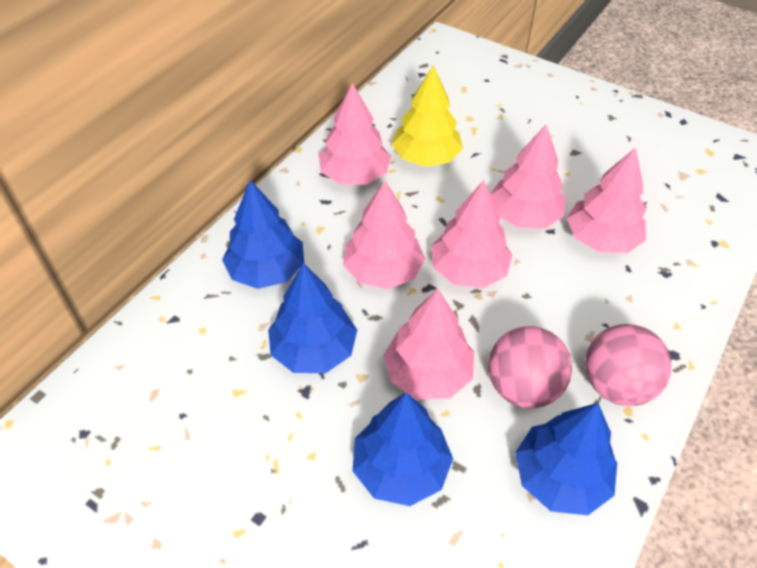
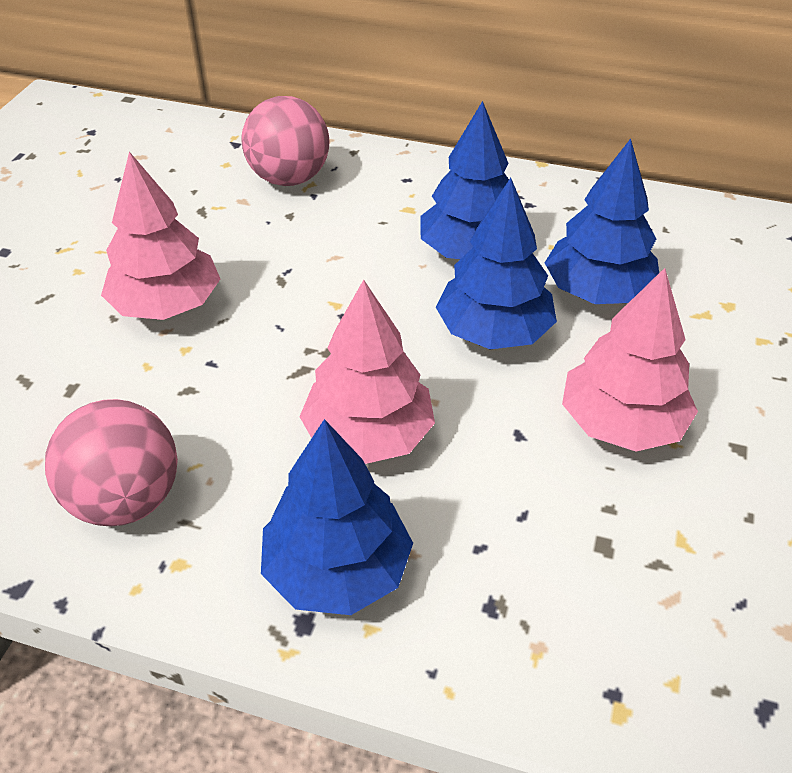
pink tree: [319,83,391,185] [343,181,425,289] [383,289,474,400] [431,180,513,288] [490,125,565,229] [567,148,646,253] = 6 -> [101,152,220,320] [300,280,435,464] [562,268,698,452] = 3
yellow tree: [392,65,463,167] = 1 -> none = 0

